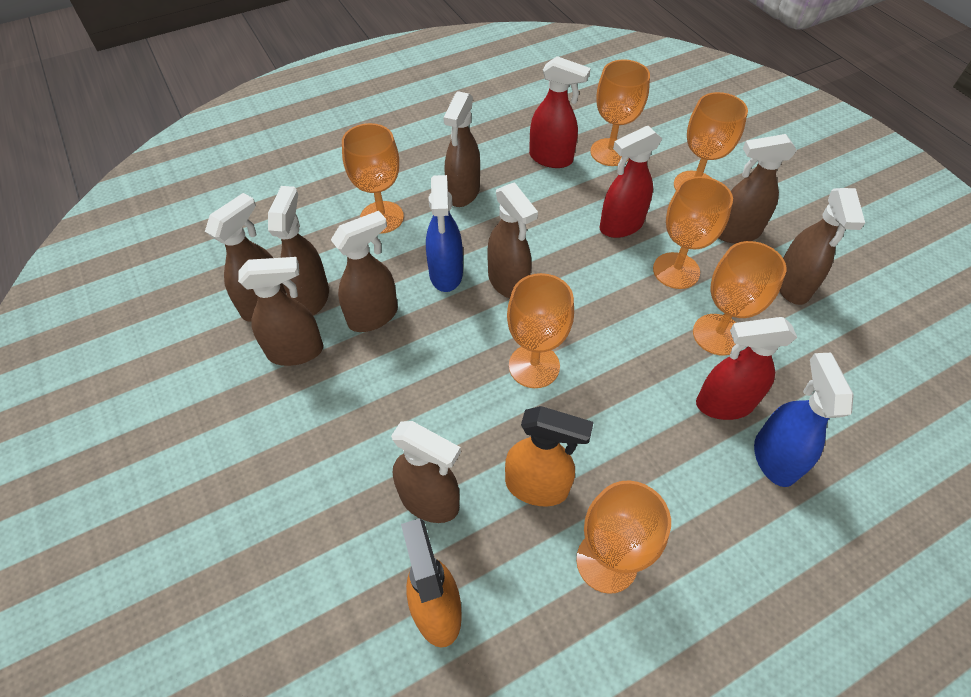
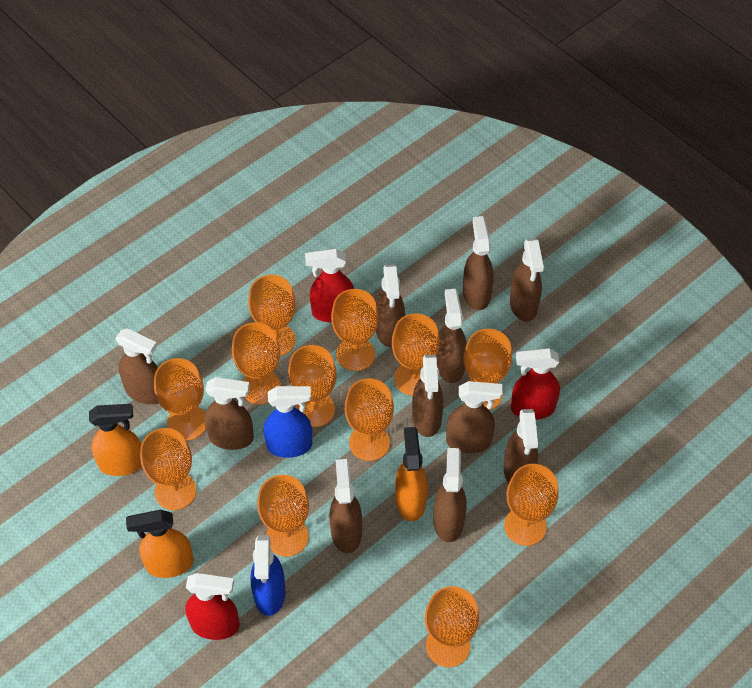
brown spray bottle: [205,193,286,321] [238,257,324,366] [268,186,329,315] [331,211,398,332] [391,421,461,523] [443,91,480,207] [488,182,538,298] [719,134,797,243] [780,188,865,305] = 9 -> [115,328,159,405] [204,377,254,450] [329,459,362,553] [376,264,405,347] [412,355,443,437] [433,448,467,542] [436,289,467,383] [446,381,502,453] [463,216,494,310] [504,409,538,484] [510,238,544,322] = 11
orange goblet: [342,123,404,234] [507,273,574,388] [576,480,671,594] [590,59,650,166] [653,176,733,289] [674,92,748,190] [693,241,786,356] = 7 -> [140,428,197,510] [154,358,206,441] [232,322,281,405] [248,275,296,357] [257,475,309,557] [288,345,337,427] [331,289,379,371] [345,379,394,461] [392,313,440,396] [425,586,479,667] [464,329,512,410] [504,464,559,546] = 12
orange spray bottle: [401,518,462,648] [505,406,594,507] = 2 -> [89,404,142,476] [126,510,194,578] [395,427,428,521] = 3

